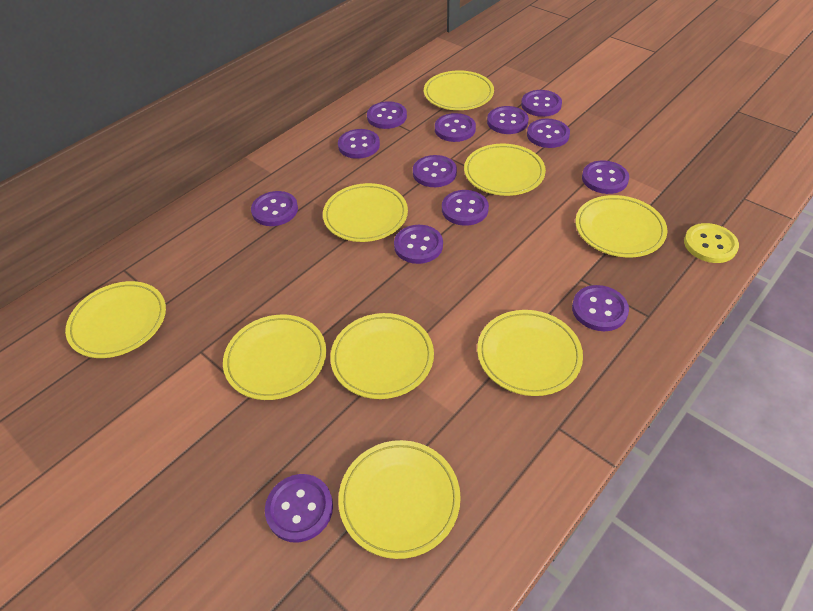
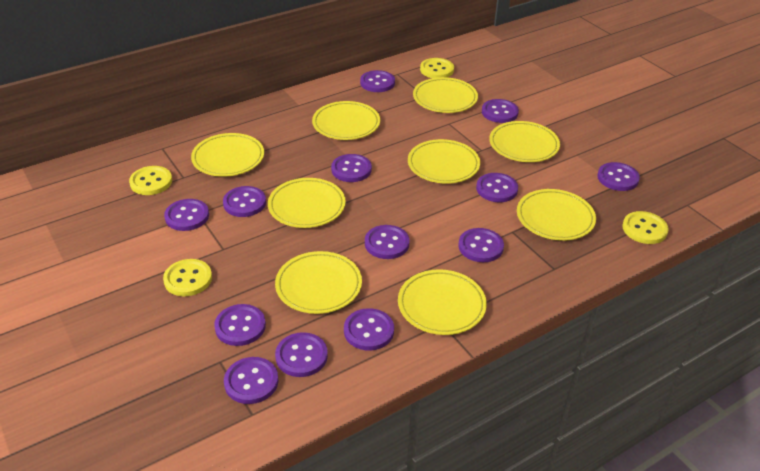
yellow button: [684,223,739,263] = 1 -> [129,166,172,195] [163,259,212,296] [420,58,454,78] [622,211,669,244] = 4

